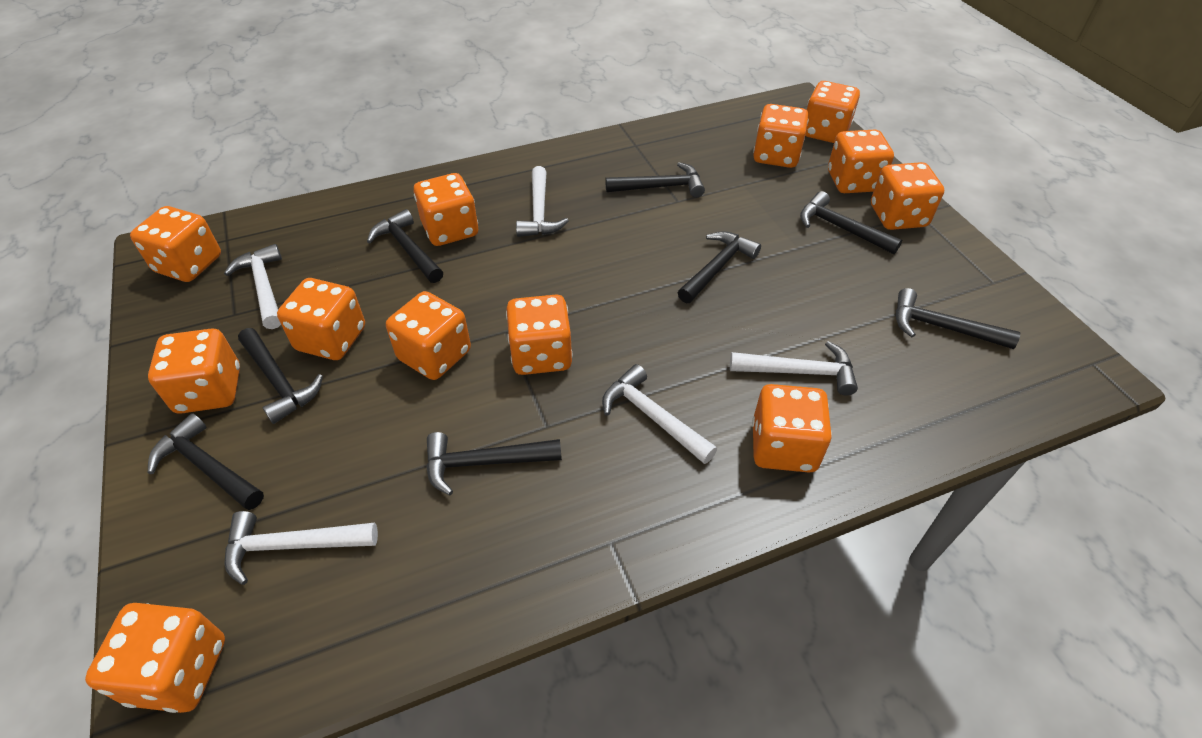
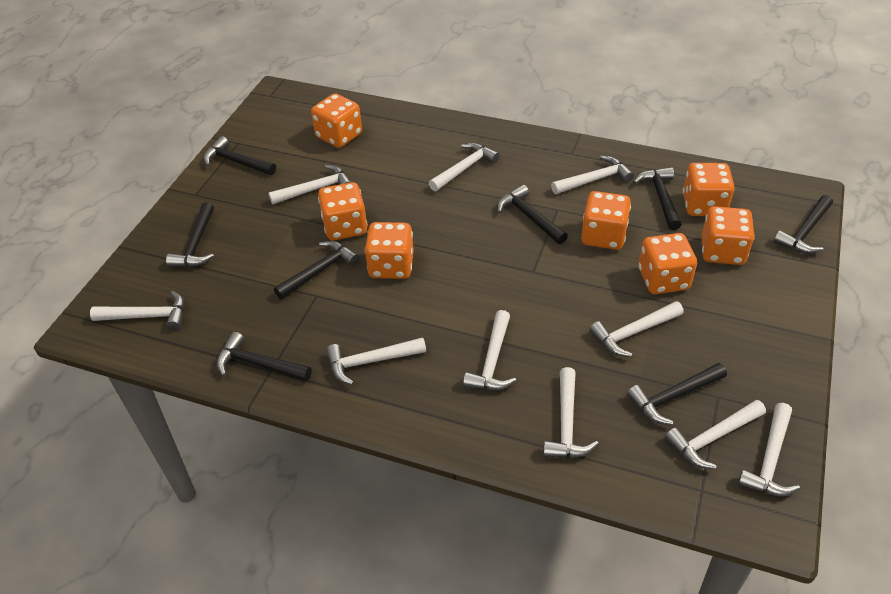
orange dice: [85,603,225,713] [130,206,221,282] [148,328,240,414] [277,278,365,360] [386,291,471,380] [414,173,478,246] [506,295,573,375] [752,384,832,473] [753,104,809,168] [805,81,860,143] [828,129,894,193] [871,162,944,230] = 12 -> [311,93,362,148] [318,182,367,240] [365,222,414,279] [581,191,631,250] [638,233,697,294] [683,163,735,216] [701,206,755,265] = 7
white hammer: [224,244,282,329] [225,511,378,585] [516,166,569,237] [602,364,717,464] [730,341,858,396] = 5 -> [90,291,185,330] [269,165,351,204] [326,337,426,385] [429,143,500,191] [463,310,517,390] [543,367,599,458] [551,156,634,194] [589,301,684,357] [665,400,766,469] [738,403,800,496] = 10

